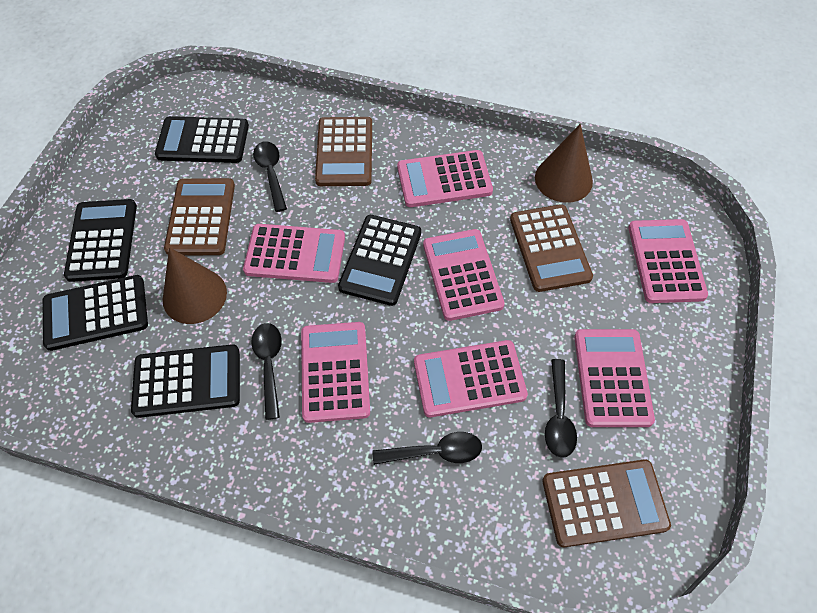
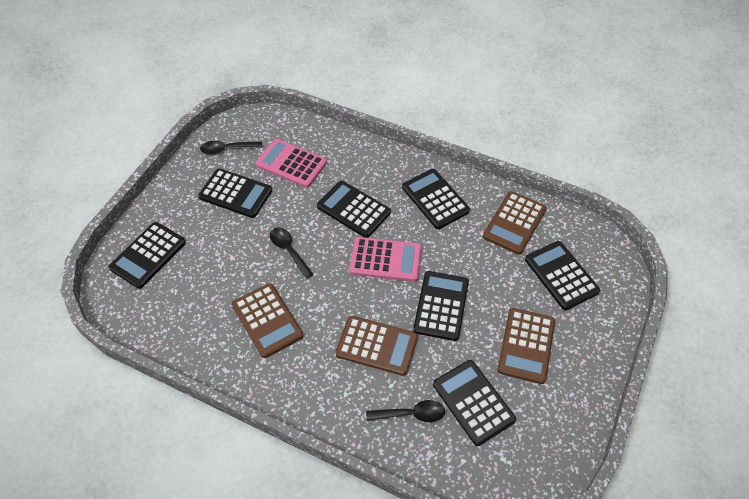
black calculator: [42,275,148,351] [64,199,137,282] [131,344,240,418] [155,116,249,163] [338,215,421,306] = 5 -> [109,222,186,289] [198,168,272,218] [317,181,391,238] [402,169,470,229] [413,271,469,341] [433,360,516,446] [525,241,600,310] = 7
black spoon: [251,323,282,420] [253,141,287,212] [372,432,482,465] [545,359,577,458] = 4 -> [200,141,262,155] [270,228,314,279] [366,400,445,422] = 3
brown cone: [163,247,227,324] [535,124,593,203] = 2 -> none = 0
pink calculator: [243,224,345,283] [301,322,370,423] [397,150,493,207] [414,340,528,417] [423,229,505,321] [574,329,655,427] [628,219,708,303] = 7 -> [256,139,327,188] [349,237,422,282] = 2

